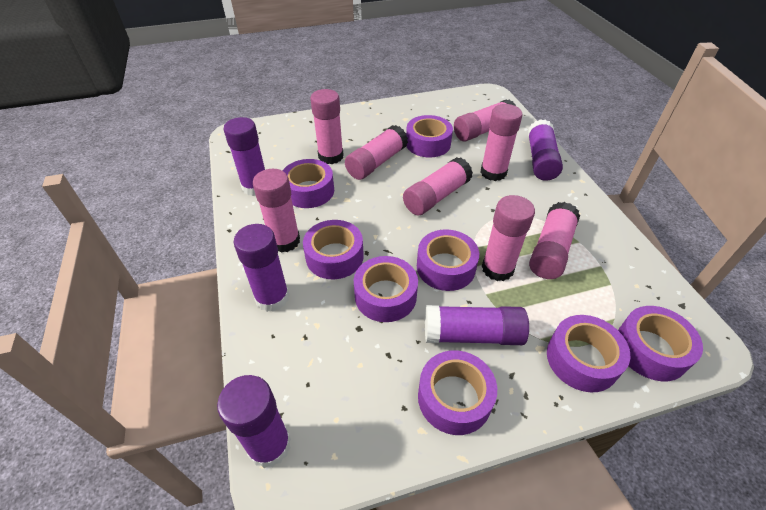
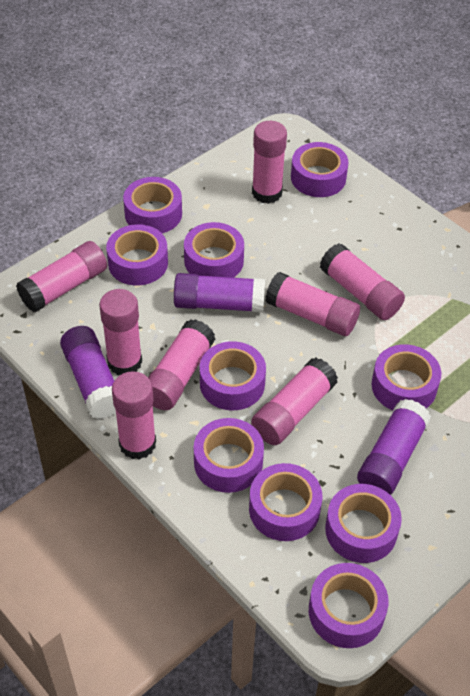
purple glue stick: [217,375,291,468] [223,117,265,196] [233,224,289,312] [425,305,529,345] [528,119,563,181] = 5 -> [60,326,116,419] [174,273,265,313] [357,399,431,495] = 3
purple tape: [283,159,334,208] [303,220,364,279] [354,256,418,322] [406,115,453,157] [417,230,479,291] [418,350,497,435] [547,315,630,392] [618,306,703,381] = 8 -> [106,224,168,286] [123,177,182,233] [184,222,244,278] [194,418,264,493] [200,341,266,410] [249,463,322,541] [291,142,348,197] [309,563,389,648] [325,484,402,563] [371,344,441,411] = 10

